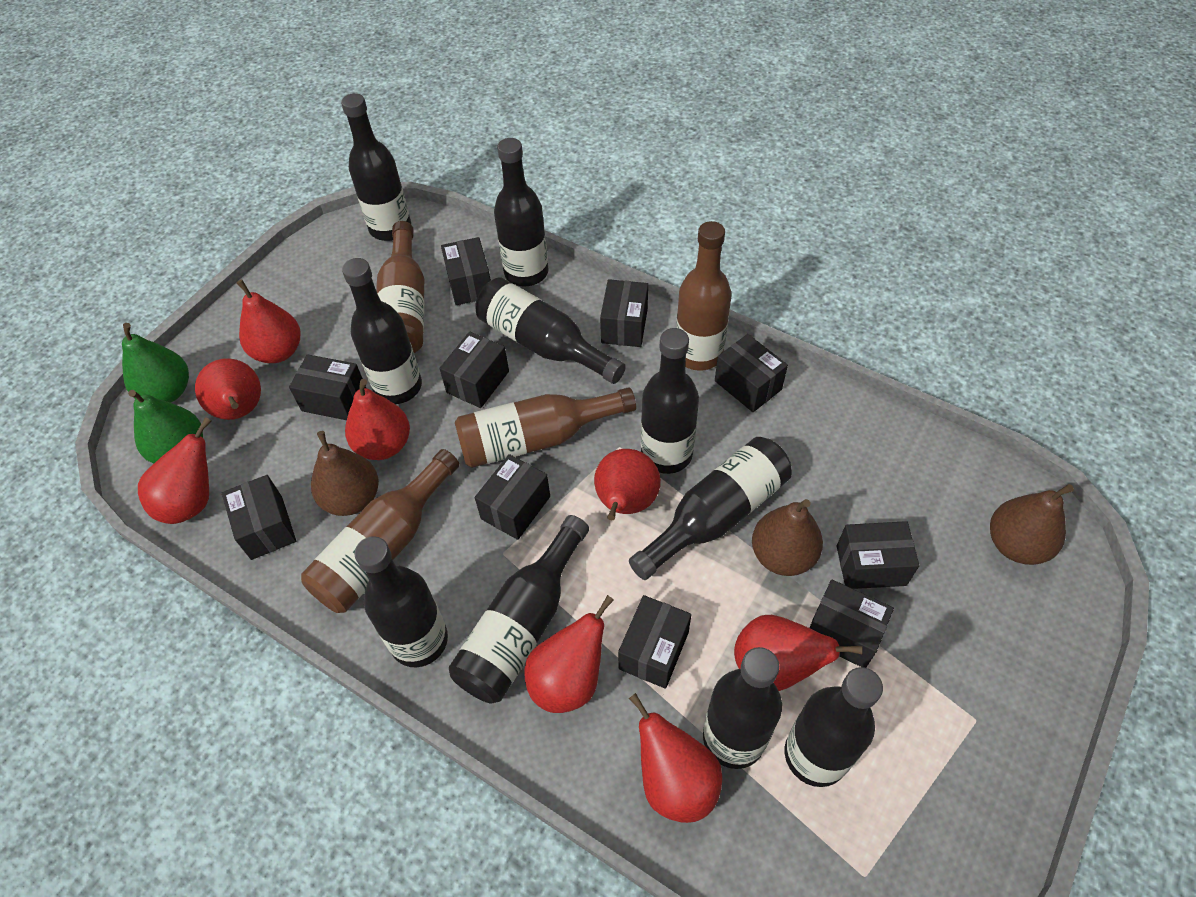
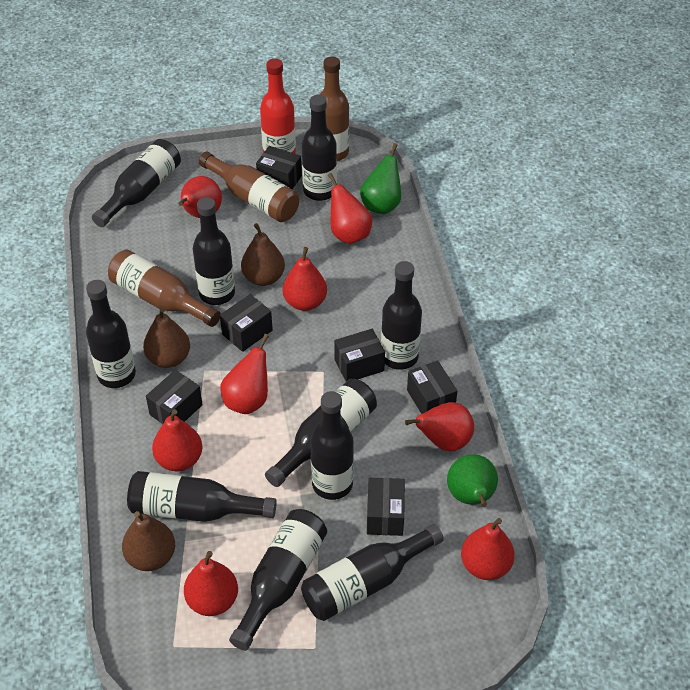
black box: [222,475,296,560] [289,354,366,420] [439,331,509,408] [441,237,491,305] [475,454,550,540] [600,279,648,347] [618,595,691,689] [715,334,788,412] [809,580,894,668] [837,521,919,589] = 10 -> [146,370,203,424] [220,294,273,352] [256,146,302,189] [334,329,385,381] [367,478,405,536] [407,361,457,414] = 6
brown bottle: [301,449,460,613] [376,221,424,353] [455,387,636,468] [676,221,732,371] = 4 -> [108,250,221,327] [199,152,299,222] [320,57,349,161] = 3
red bottle: none = 0 -> [260,58,296,154] = 1

